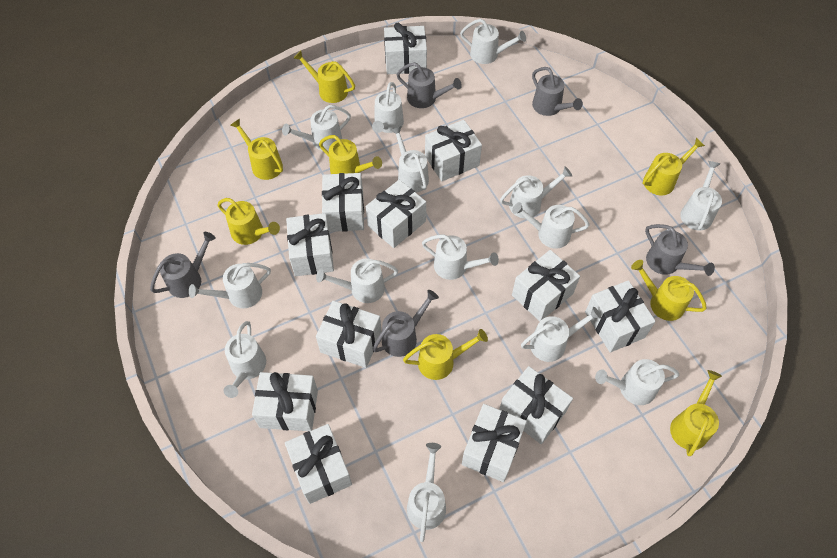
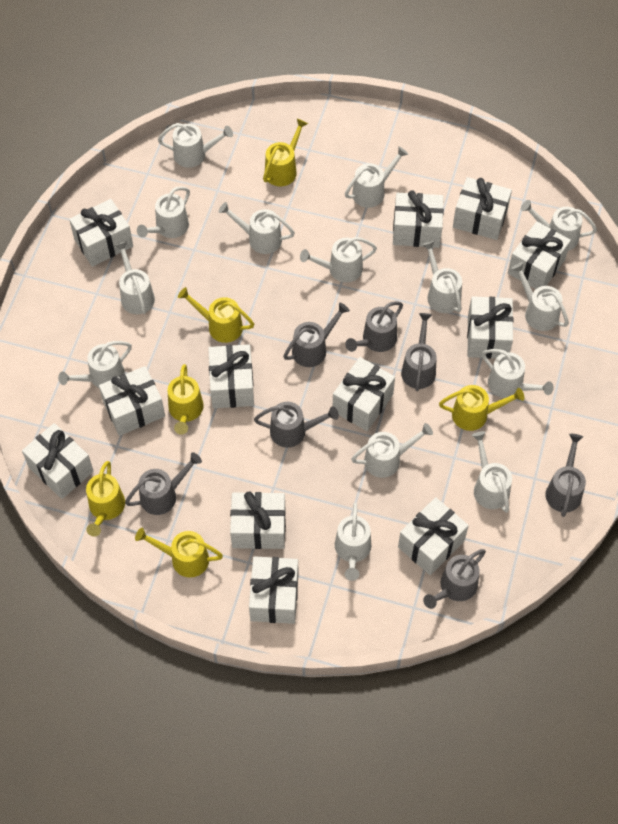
grey watering can: [150,232,216,298] [373,290,439,357] [396,62,462,108] [532,67,583,116] [645,224,715,276] = 5 -> [125,452,202,515] [254,402,339,448] [283,303,350,367] [345,301,403,352] [401,313,437,391] [423,549,486,609] [545,434,586,517] = 7
yellow watering can: [217,198,280,245] [230,118,283,180] [293,51,355,103] [319,135,382,174] [403,329,488,380] [631,260,707,321] [643,138,705,195] [670,370,722,456] = 8 -> [86,461,125,537] [135,528,223,578] [168,364,204,435] [178,287,254,343] [263,119,308,186] [439,385,524,431] = 6

